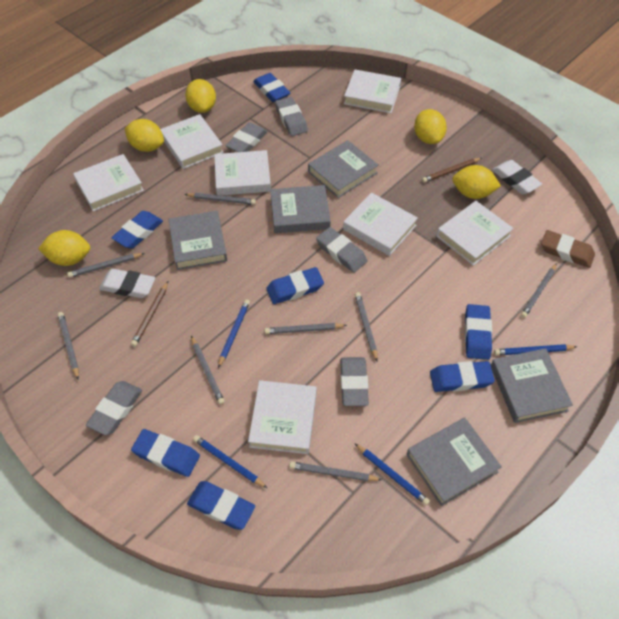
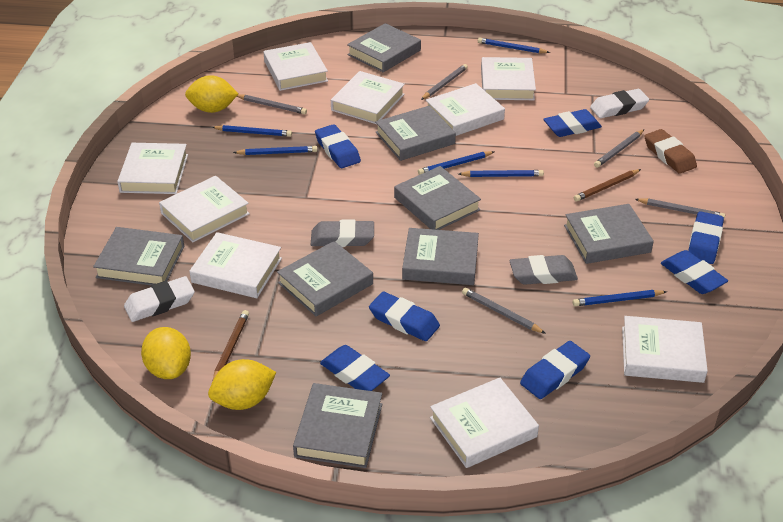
blue pencil: [193,435,267,488] [218,299,250,368] [354,443,430,506] [494,344,577,356] = 4 -> [212,125,292,137] [233,146,317,155] [418,151,494,175] [459,170,544,177] [478,38,550,53] [573,290,667,306] = 6
grey book: [169,211,227,270] [270,185,331,233] [308,140,379,198] [407,418,502,506] [491,348,573,423] = 5 -> [93,227,184,286] [277,241,373,316] [293,383,382,468] [347,23,421,72] [375,106,456,161] [394,166,481,230] [402,228,479,285] [564,204,654,264] = 8
grey eraser: [86,381,142,435] [225,122,268,152] [275,97,308,136] [316,227,368,273] [340,357,369,406] = 5 -> [311,220,374,247] [509,255,578,285] = 2
grey pencil: [58,312,79,380] [67,253,145,278] [185,193,256,205] [191,336,225,405] [265,323,347,334] [289,462,382,481] [355,292,378,361] [521,263,557,318] = 8 -> [237,95,307,114] [421,64,468,100] [462,288,546,334] [594,129,644,168] [635,198,725,219] = 5
white book: [73,154,144,211] [160,114,224,169] [214,150,271,195] [248,380,317,454] [343,192,418,256] [344,70,401,113] [436,201,514,266] = 7 -> [117,143,188,194] [159,176,250,242] [189,232,282,298] [264,42,328,91] [331,71,405,124] [426,83,505,136] [430,378,539,468] [481,57,536,100] [622,316,708,383] = 9
yellow lemon: [38,230,90,266] [124,119,164,152] [185,79,216,113] [414,109,447,144] [452,165,501,199] = 5 -> [141,327,191,379] [185,75,238,113] [208,359,276,410] = 3

